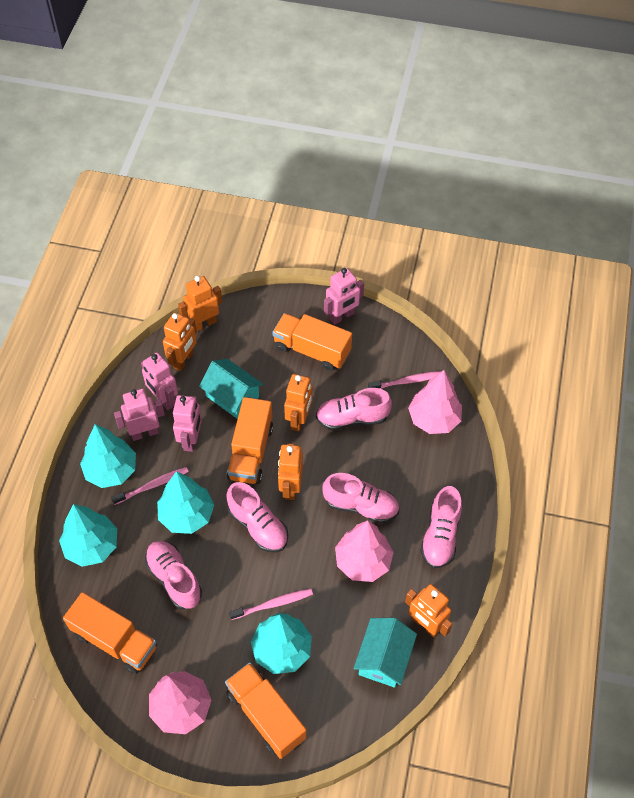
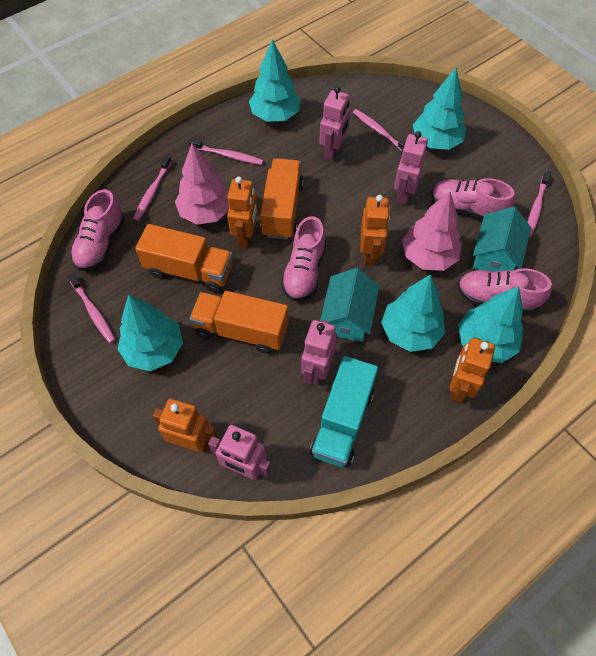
orange robot: [163,313,197,371] [178,276,222,331] [278,443,303,500] [284,374,313,432] [405,584,452,638] = 5 -> [153,399,218,453] [227,176,258,248] [361,195,390,265] [449,337,495,403] = 4
orange truck: [63,592,157,674] [225,662,306,759] [227,397,273,484] [272,313,352,371] = 4 -> [135,224,233,293] [189,291,289,354] [260,158,304,240] = 3
pink shoe: [145,541,202,609] [226,482,288,553] [316,388,392,430] [323,473,399,524] [420,486,462,568] = 5 -> [71,189,125,271] [281,216,326,301] [431,178,515,220] [457,268,552,313] = 4
pink toothbrush: [111,467,189,505] [229,589,313,620] [368,371,441,389] = 3 -> [68,273,116,343] [133,155,172,221] [189,139,264,165] [353,109,405,151] [527,171,551,236] = 5
pink tree: [149,671,211,734] [335,521,394,582] [408,370,462,434] = 3 -> [175,143,229,225] [402,191,462,271] = 2
turquoise tree: [59,504,117,567] [80,424,136,488] [157,471,214,534] [251,613,312,674] = 4 -> [117,294,183,371] [249,39,301,122] [381,274,445,352] [413,68,466,150] [458,286,523,363] = 5
turquoise truck: none = 0 -> [310,356,378,467] = 1

